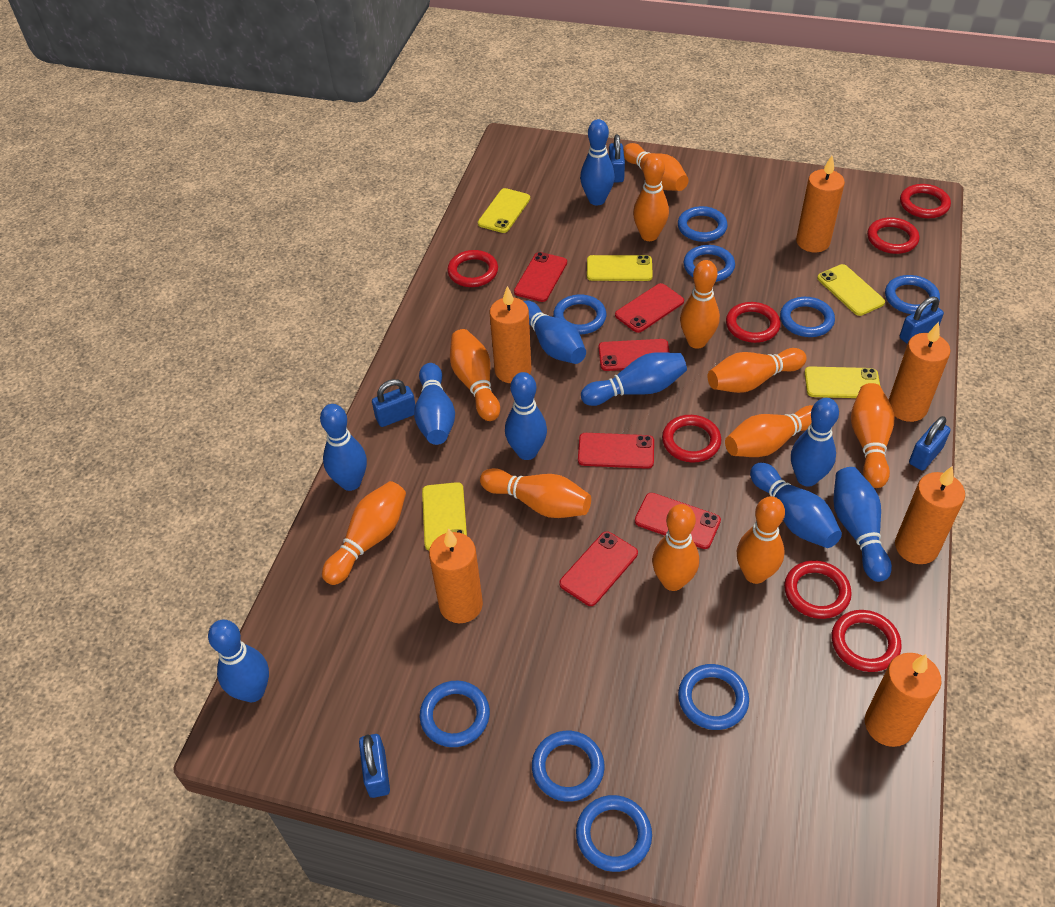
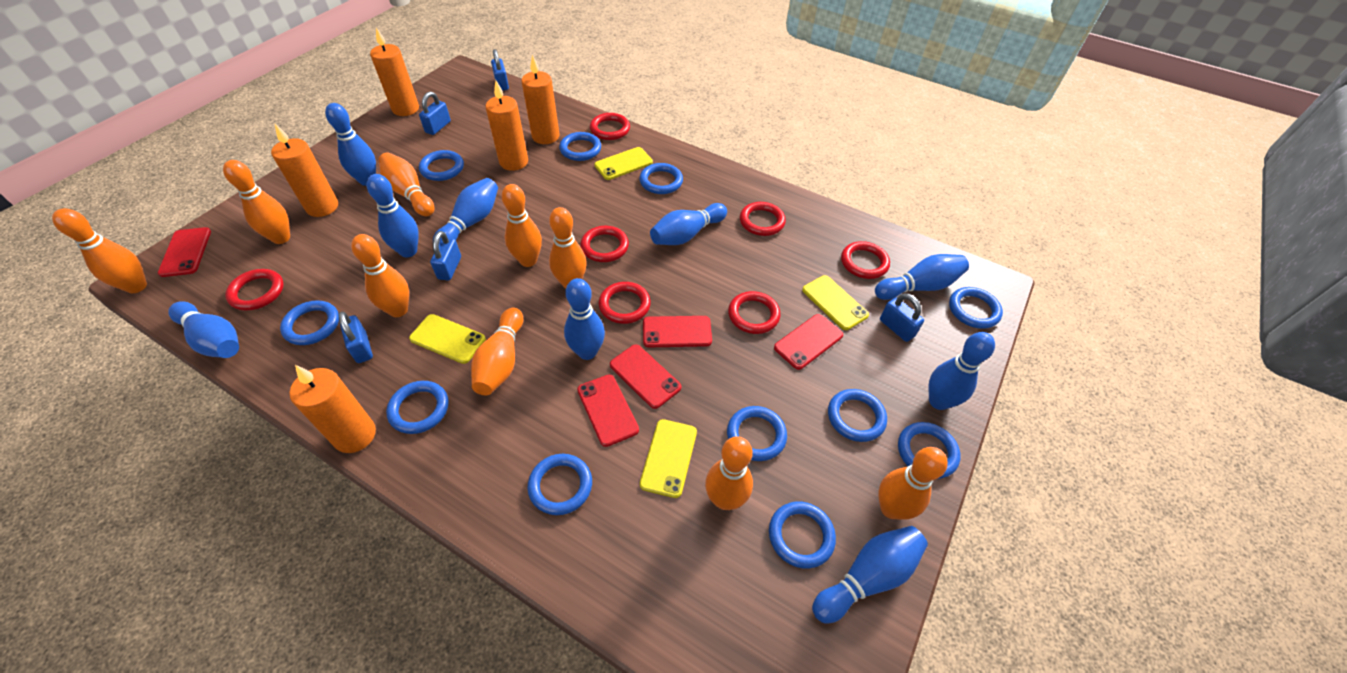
blue bowling pin: [208,620,269,702] [320,404,367,491] [414,363,455,445] [505,372,547,460] [524,301,586,364] [580,119,615,205] [581,352,687,406] [750,463,842,548] [791,398,839,487] [833,467,892,582] = 10 -> [168,301,239,358] [325,103,376,186] [366,174,419,257] [433,178,498,242] [564,278,605,360] [650,203,727,245] [812,526,928,623] [875,254,969,300] [928,332,995,410] = 9
blue ring: [420,681,490,747] [532,731,605,802] [553,294,606,334] [576,795,652,872] [678,206,728,242] [678,664,749,730] [684,245,735,282] [780,297,835,337] [885,275,940,314] = 9 -> [280,300,339,345] [386,381,449,434] [419,150,464,181] [528,454,592,515] [559,132,601,161] [639,163,683,194] [727,406,787,461] [769,501,836,568] [828,389,887,442] [898,422,961,479] [949,287,1003,329] = 11
orange bowling pin: [322,481,406,585] [450,329,500,421] [480,468,591,518] [623,143,688,191] [633,154,669,241] [652,504,699,591] [680,260,720,349] [707,348,807,393] [725,405,813,457] [737,496,785,584] [851,383,894,488] = 11 -> [52,208,147,293] [223,160,290,244] [351,234,409,317] [378,153,434,216] [471,308,523,395] [502,184,542,267] [549,207,587,289] [705,436,753,510] [878,447,948,520] = 9
orange candle: [429,528,483,623] [489,286,532,383] [796,155,845,252] [865,653,942,747] [889,322,950,422] [895,466,965,564] = 6 -> [271,124,338,217] [290,365,376,453] [370,28,419,116] [486,81,528,171] [521,55,559,144] = 5
red phone: [514,252,567,302] [559,531,638,606] [578,433,654,469] [599,339,670,371] [615,283,684,333] [635,493,721,549] = 6 -> [158,227,211,277] [577,375,639,447] [610,345,681,409] [643,316,712,347] [774,314,843,370] = 5
yellow phone: [422,482,467,550] [478,188,530,233] [587,255,653,281] [804,366,880,398] [817,264,885,316] = 5 -> [409,314,486,364] [594,147,653,180] [640,419,697,498] [802,275,869,330] = 4

